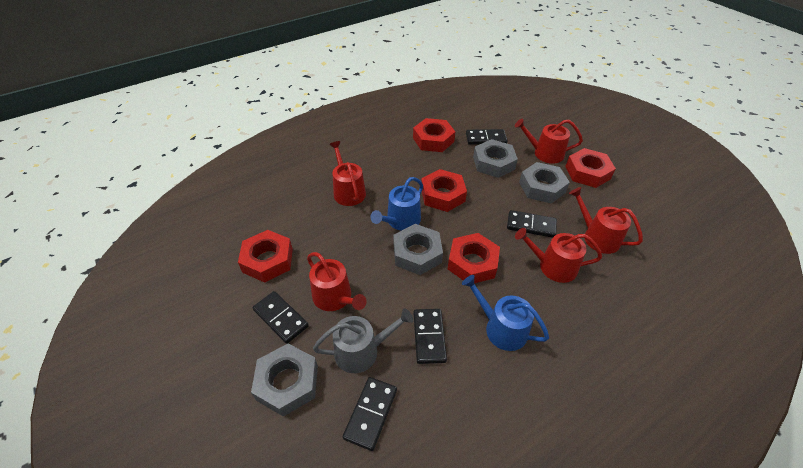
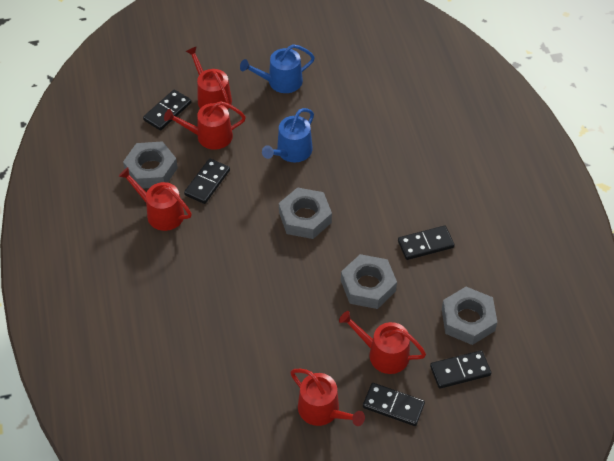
grey watering can: [313,308,414,373] = 1 -> none = 0
red nut: [238,230,293,283] [413,118,455,152] [421,169,467,212] [448,233,500,283] [565,148,616,188] = 5 -> none = 0

